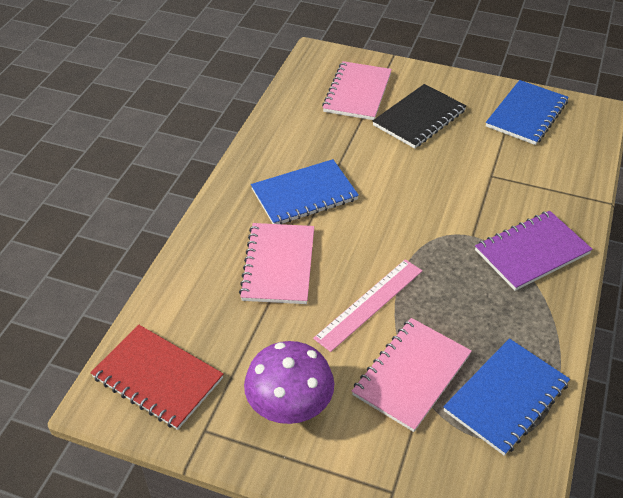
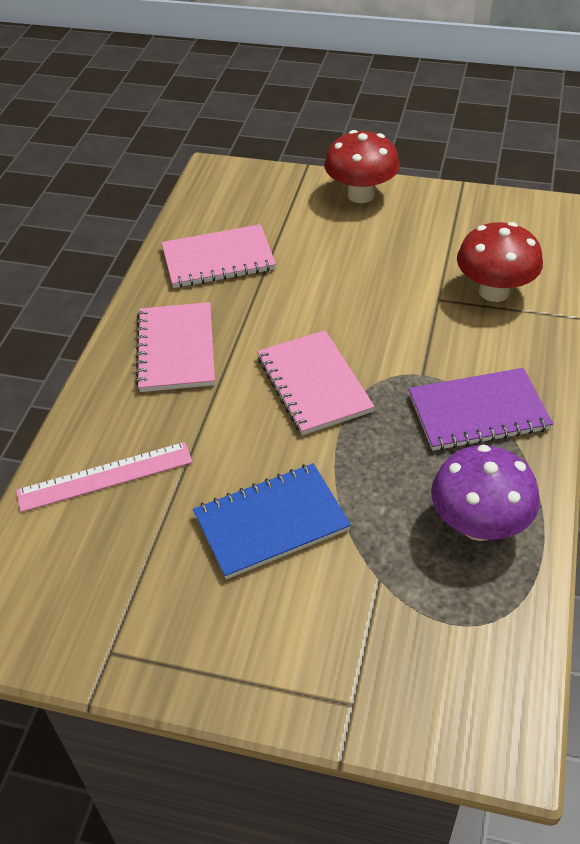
black notebook: [373,84,466,149] = 1 -> none = 0
blue notebook: [251,159,359,224] [443,338,570,456] [486,80,569,145] = 3 -> [193,463,351,579] = 1
red mushroom: none = 0 -> [324,130,400,203] [457,222,543,302] = 2
red notebook: [90,324,223,430] = 1 -> none = 0

